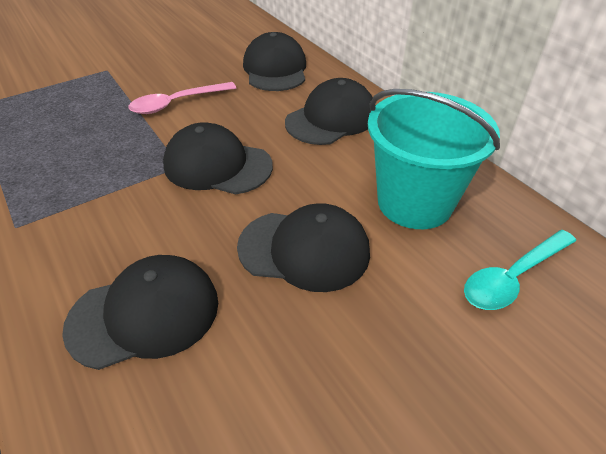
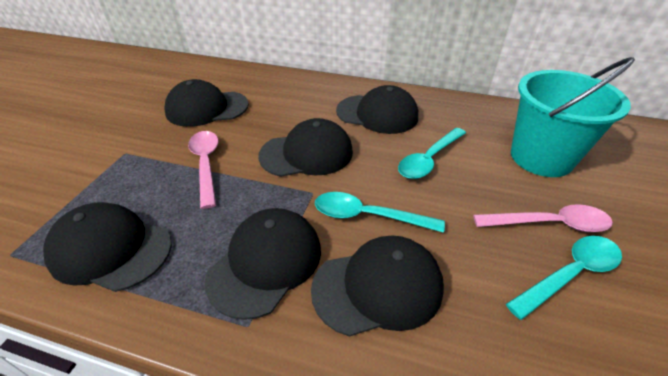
black cap: [62,255,218,370] [163,122,273,194] [237,203,370,292] [243,32,306,91] [285,78,376,145] = 5 -> [43,202,172,292] [164,79,249,127] [205,208,321,320] [258,118,353,177] [311,235,444,337] [336,85,418,134] = 6
pink spoon: [128,82,236,114] = 1 -> [188,131,219,209] [473,204,613,232] = 2
turquoise spoon: [464,230,576,310] = 1 -> [315,192,445,233] [398,128,466,179] [506,236,622,320] = 3

